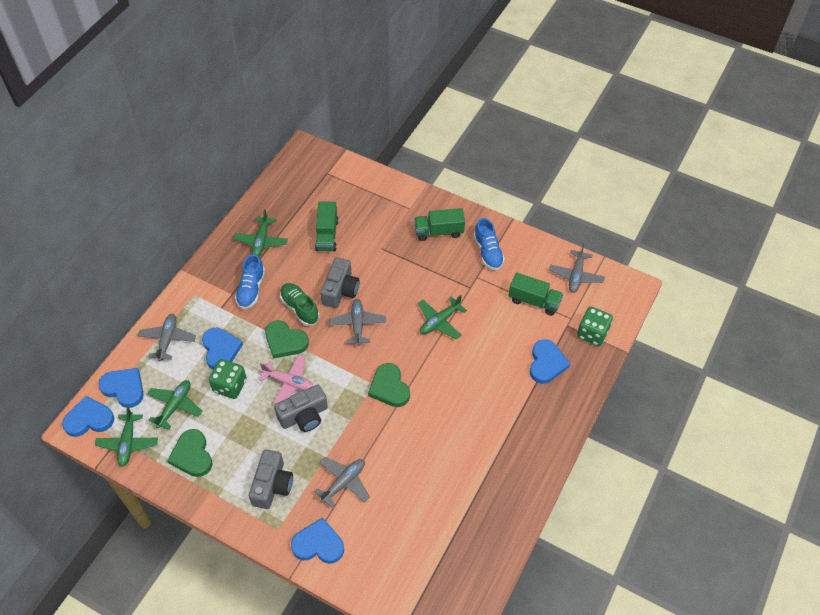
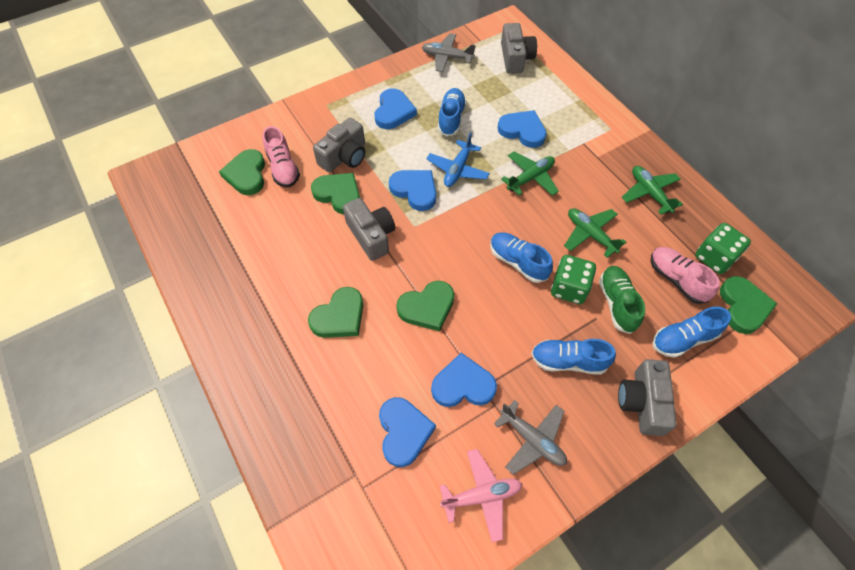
blue plane: none = 0 -> [427,132,490,187] = 1
blue shoe: [235,254,265,309] [474,218,505,270] = 2 -> [438,88,467,137] [490,232,553,283] [531,339,616,375] [652,307,731,358] = 4
green heart: [167,429,212,477] [265,320,309,359] [368,363,410,407] = 3 -> [219,149,265,195] [308,287,363,338] [311,173,360,214] [396,281,454,331] [720,276,777,334] = 5
green plane: [95,406,158,467] [147,380,202,430] [234,209,288,256] [418,295,467,339] = 4 -> [501,152,559,196] [564,208,626,258] [622,166,683,215] = 3
green truck: [315,201,339,252] [414,208,465,241] [508,272,563,316] = 3 -> none = 0
grey camera: [249,449,293,509] [274,385,328,432] [320,257,360,308] = 3 -> [313,118,365,172] [343,198,395,261] [501,23,537,74] [618,359,677,436] = 4
grey plane: [138,314,196,361] [314,457,370,508] [329,299,386,346] [549,244,605,293] = 4 -> [422,33,476,72] [494,400,567,475] = 2
pink shoe: none = 0 -> [263,126,300,188] [651,247,720,304] = 2

